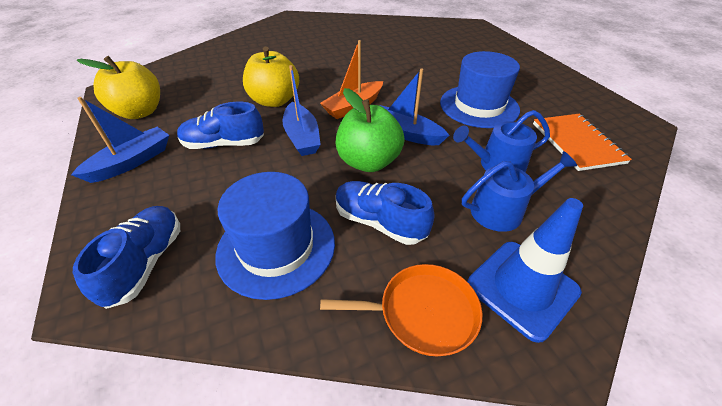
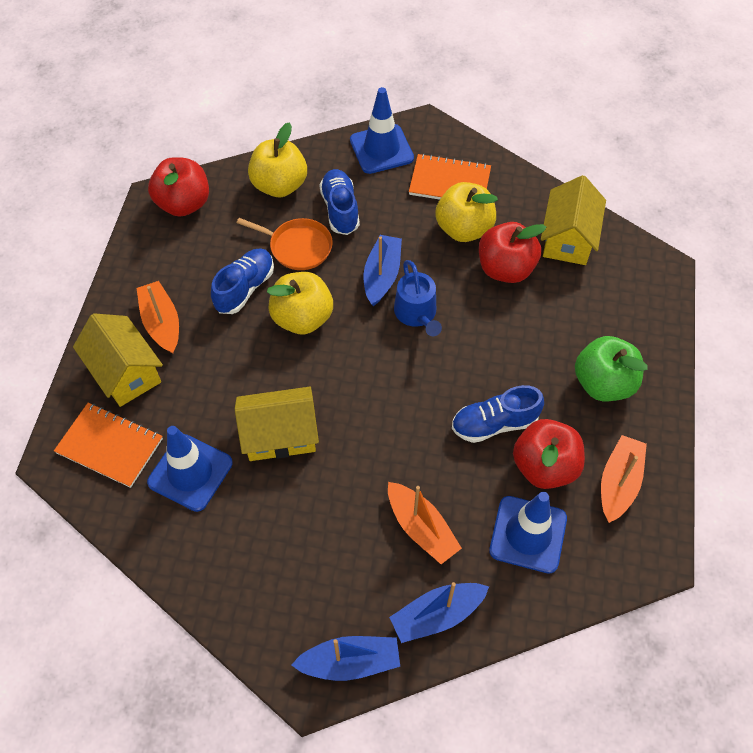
blue hat: [215,172,335,300] [440,51,520,128] = 2 -> none = 0
blue traffic cone: [467,198,583,343] = 1 -> [147,426,233,512] [350,87,414,174] [489,492,567,574] = 3
blue watering can: [453,110,550,172] [462,151,577,232] = 2 -> [394,260,442,336] = 1
orange boat: [320,40,383,119] = 1 -> [136,281,179,354] [388,482,462,564] [601,435,647,523] = 3
orange notebook: [533,114,632,171] = 1 -> [54,403,163,488] [409,154,491,200] = 2
red apple: none = 0 -> [148,157,209,216] [479,222,546,283] [513,419,585,489] = 3
yellow apple: [77,56,160,119] [243,47,299,107] = 2 -> [248,122,307,197] [267,272,333,335] [435,182,498,242] = 3
yellow house: none = 0 -> [73,313,163,407] [235,387,319,461] [541,175,606,265] = 3

